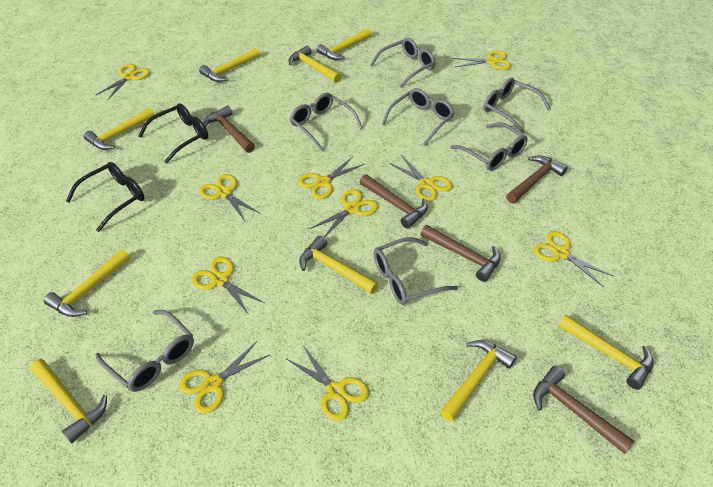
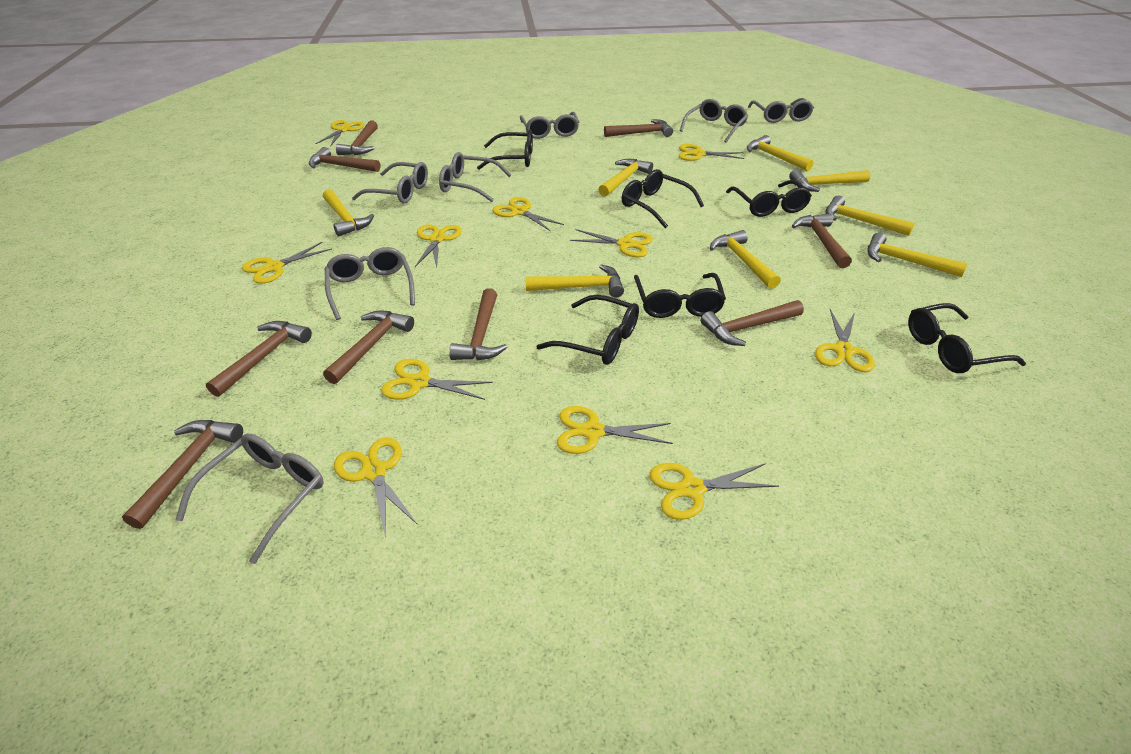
black glasses: [66,162,144,232] [138,103,208,164] = 2 -> [477,129,533,170] [537,295,639,365] [622,169,704,228] [634,273,726,318] [726,180,812,217] [908,303,1026,373] = 6
brown hammer: [203,105,255,153] [360,174,428,228] [421,225,501,282] [506,156,567,204] [533,366,635,454] = 5 -> [122,420,243,529] [206,321,312,397] [309,147,380,172] [323,310,414,384] [336,120,378,155] [449,288,507,360] [604,119,673,137] [700,300,804,346] [792,213,852,268] = 9
yellow hammer: [30,359,107,443] [44,249,130,317] [84,108,155,150] [199,48,260,82] [289,46,341,83] [299,236,378,294] [317,28,372,60] [440,340,517,422] [558,315,654,390] = 9 -> [323,189,374,237] [525,264,624,298] [598,159,653,197] [710,230,781,289] [747,135,813,171] [789,169,870,192] [825,195,915,236] [867,232,968,277] = 8
yellow scissors: [96,64,150,100] [179,341,269,414] [191,257,265,315] [199,174,261,221] [287,345,369,421] [298,157,364,199] [309,189,378,238] [389,155,453,201] [452,51,512,70] [533,231,614,287] = 10 -> [242,242,332,284] [315,120,365,147] [334,437,418,534] [381,359,493,400] [415,224,462,268] [492,197,564,231] [557,406,673,454] [570,229,653,257] [649,463,779,520] [679,144,745,161] [815,309,875,372] = 11

